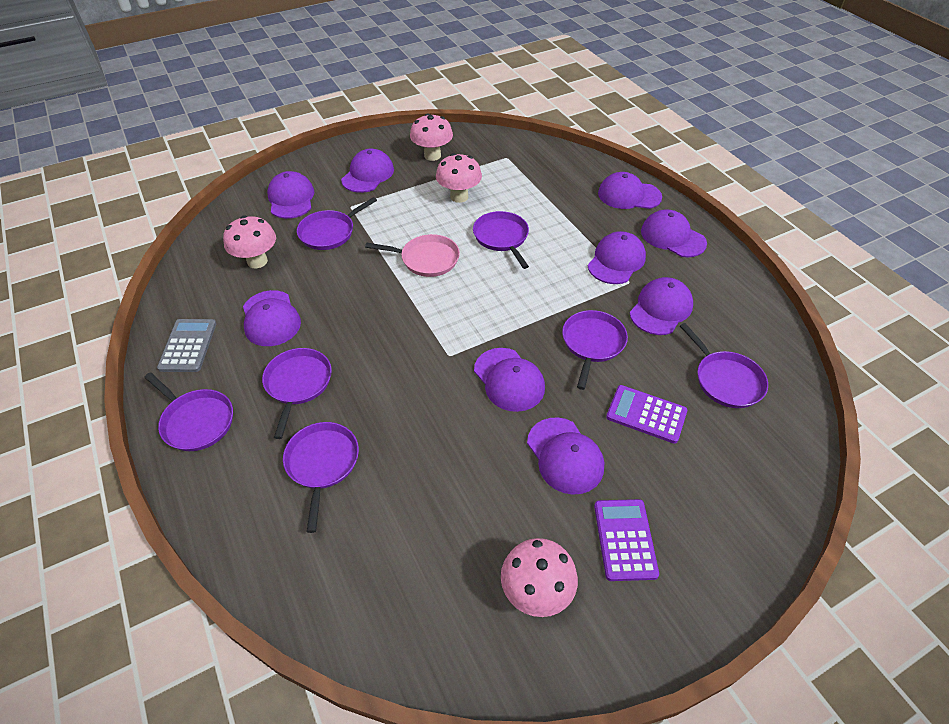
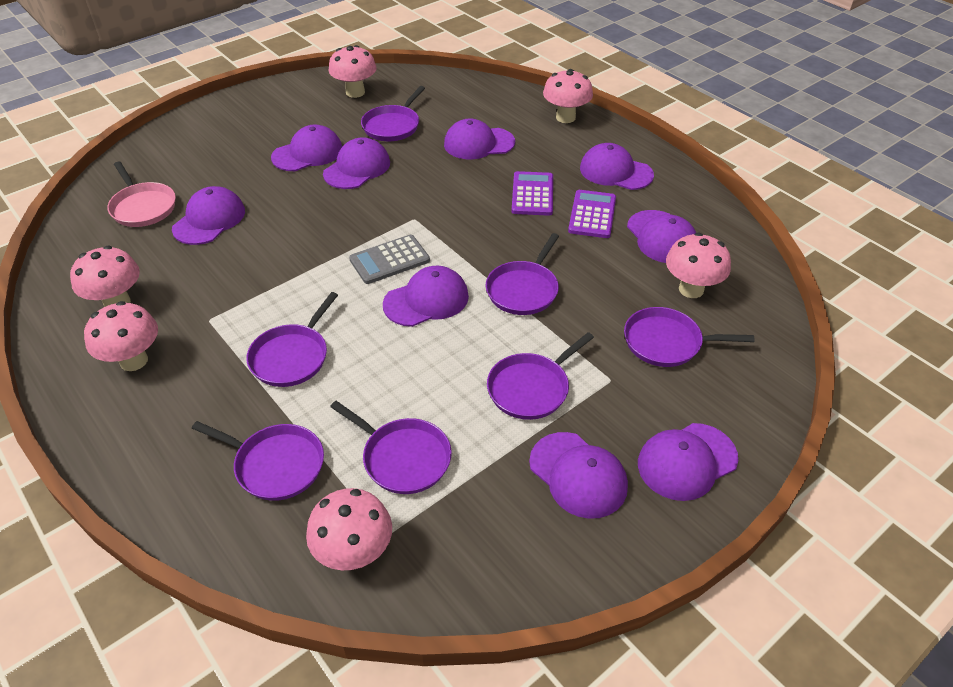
pink mushroom: [223,215,276,268] [410,113,453,161] [436,153,482,203] [501,538,578,617] = 4 -> [70,246,140,307] [84,301,158,371] [306,488,392,570] [328,45,377,98] [543,69,593,123] [666,233,731,298] = 6

